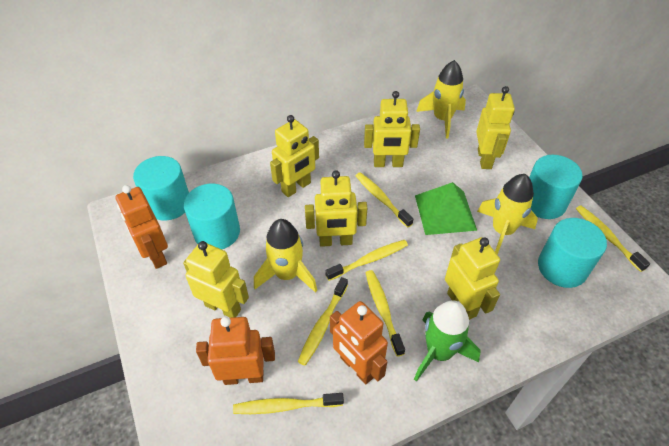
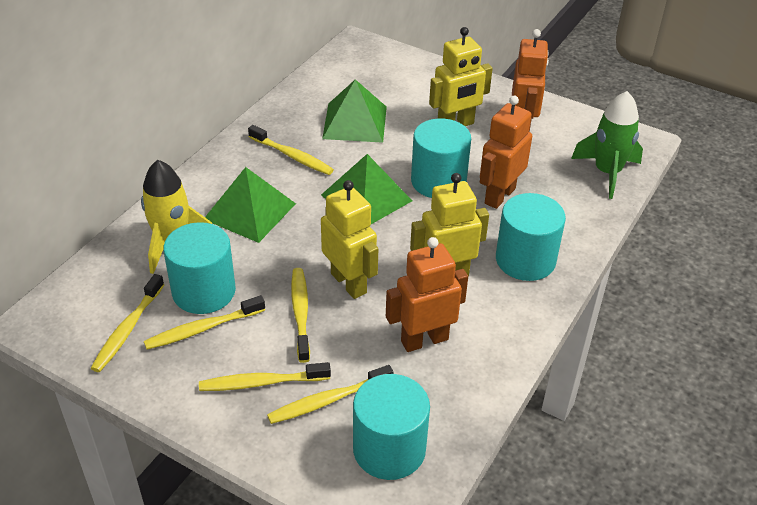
green pyramid: [415,182,477,235] = 1 -> [205,167,296,243] [321,154,412,224] [322,79,387,143] = 3
yellow robot: [183,241,249,318] [270,115,319,197] [305,170,367,247] [364,91,420,167] [445,237,500,320] [476,86,515,169] = 6 -> [321,180,378,299] [410,173,489,276] [429,27,493,126] = 3
yellow rocket: [254,219,317,293] [416,60,466,139] [477,174,538,254] = 3 -> [141,160,212,274] = 1

